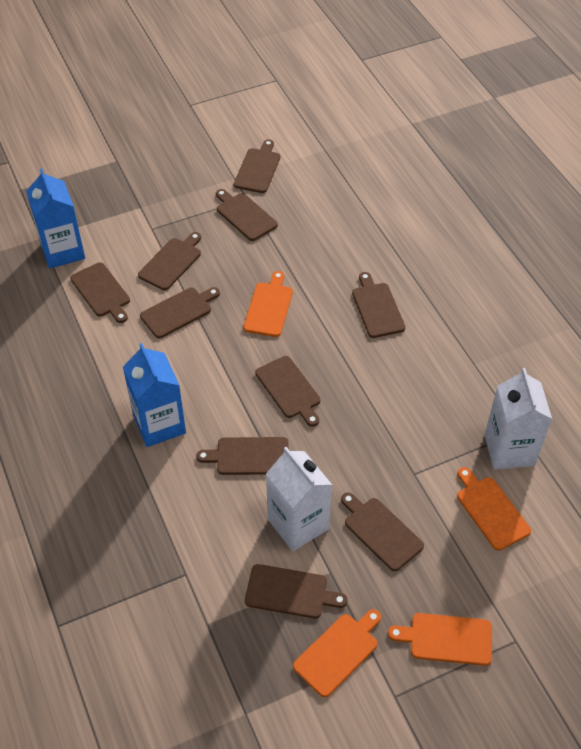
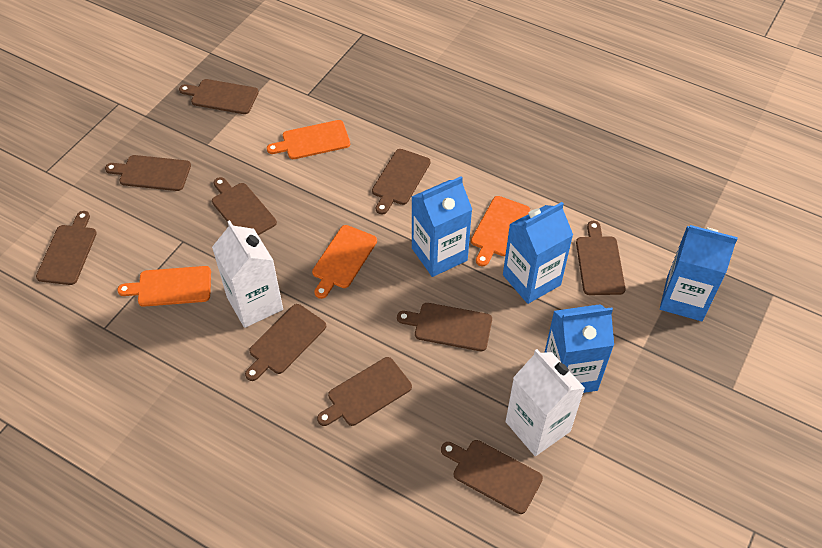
blue carton: [26,168,85,269] [123,343,186,447] = 2 -> [412,176,472,277] [503,202,573,304] [544,304,614,393] [660,225,738,321] = 4

